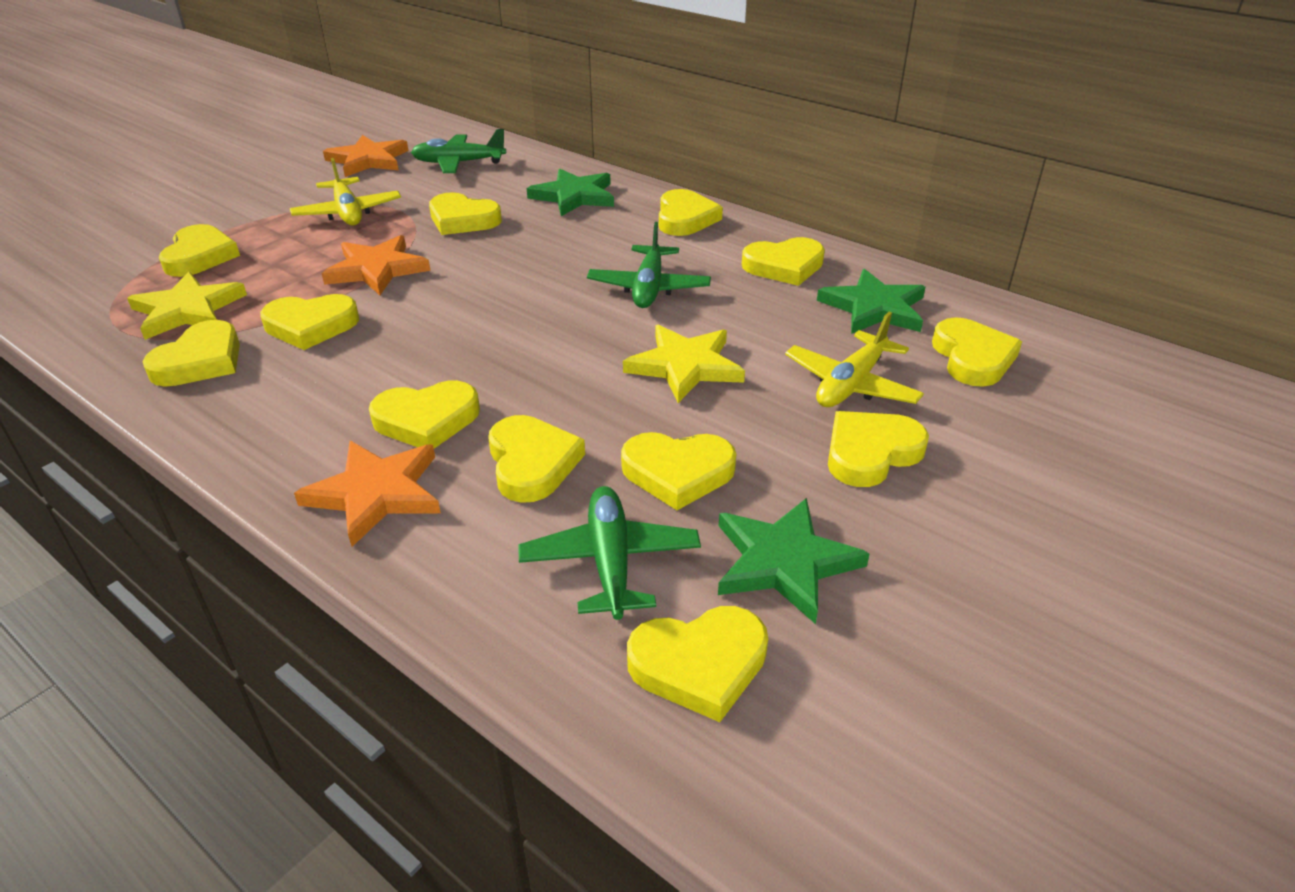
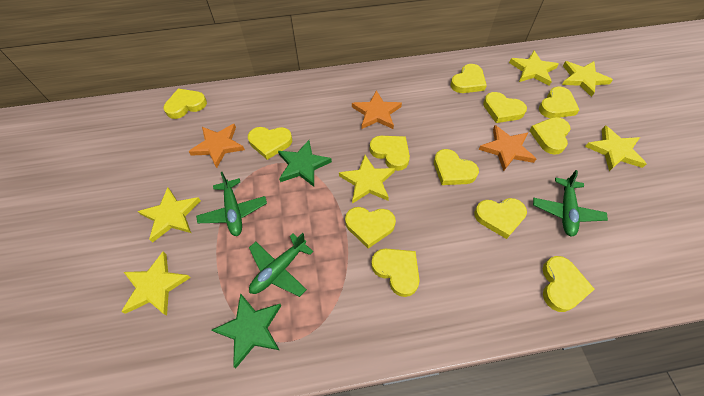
green star: [527,169,614,216] [718,498,870,624] [817,269,926,334] = 3 -> [212,293,281,368] [278,140,332,187] = 2
yellow plane: [290,158,401,225] [785,312,924,407] = 2 -> none = 0
yellow star: [127,272,247,340] [623,325,745,403] = 2 -> [121,252,191,316] [137,187,201,243] [339,155,395,204] [509,50,559,86] [562,61,613,97] [585,125,647,171] = 6

